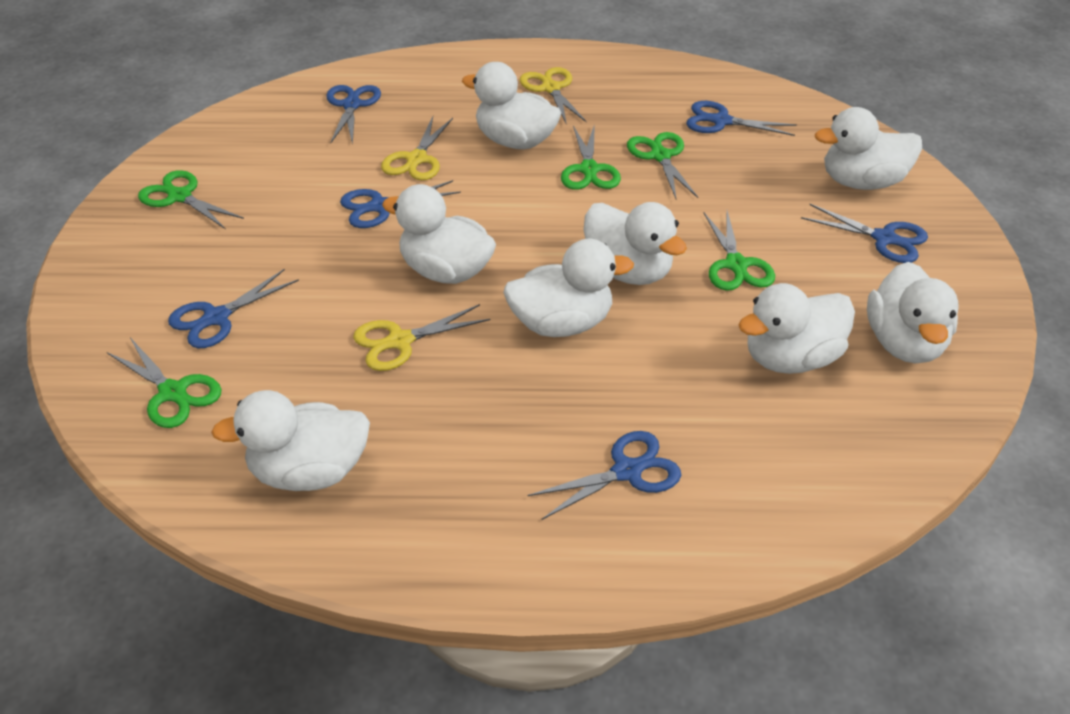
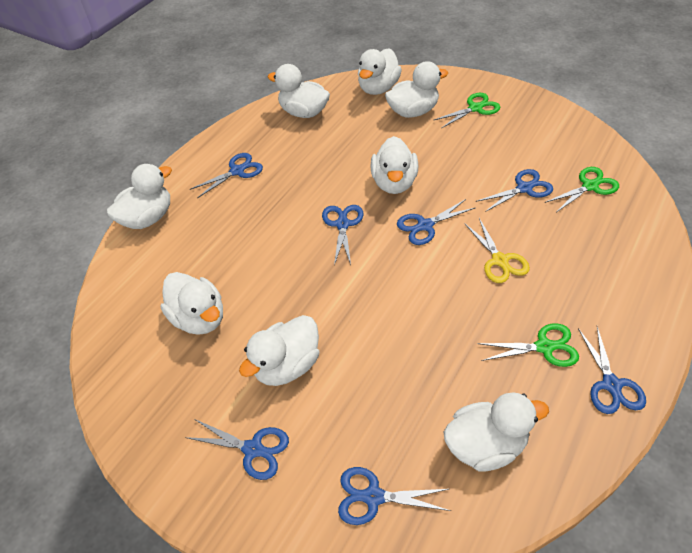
blue scissors: [168,269,299,348] [326,85,381,145] [340,180,461,228] [527,431,681,520] [686,101,797,136] [801,204,928,263] = 6 -> [185,419,289,480] [190,153,263,198] [322,205,364,265] [338,467,451,525] [397,199,476,245] [476,169,553,212] [578,327,646,414] = 7
green scissors: [107,338,222,428] [138,170,244,229] [561,124,621,190] [627,132,698,199] [704,211,775,291] = 5 -> [434,93,500,128] [478,323,579,367] [545,167,619,212] = 3
yellow scissors: [353,304,490,371] [381,117,453,180] [520,67,586,125] = 3 -> [464,218,530,283] = 1

